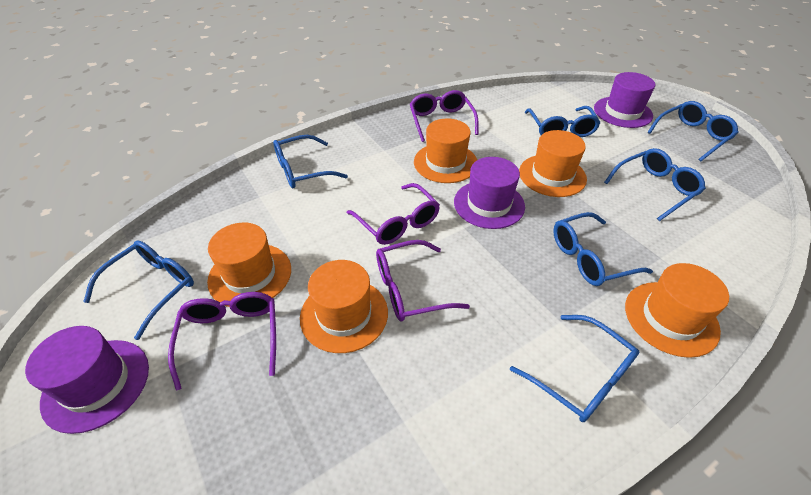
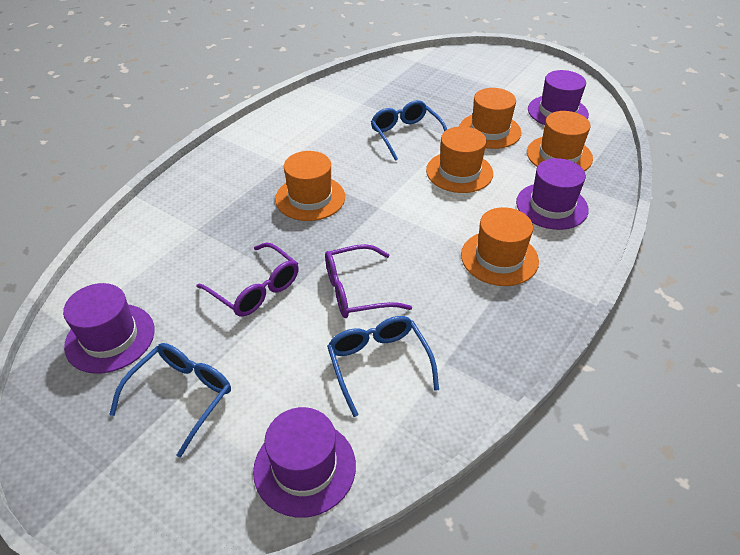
blue glasses: [83,240,194,340] [273,135,348,188] [510,315,639,422] [525,106,600,137] [553,212,653,286] [604,148,706,221] [647,101,739,161] = 7 -> [109,343,231,458] [327,316,439,417] [371,100,447,161] = 3
purple glasses: [168,292,276,391] [347,183,440,245] [376,240,470,321] [410,90,479,142] = 4 -> [197,243,299,317] [325,244,412,318] = 2
purple hat: [25,326,149,434] [454,157,525,229] [594,72,655,128] = 3 -> [63,283,155,374] [253,407,356,518] [516,158,589,230] [528,70,589,125] = 4

